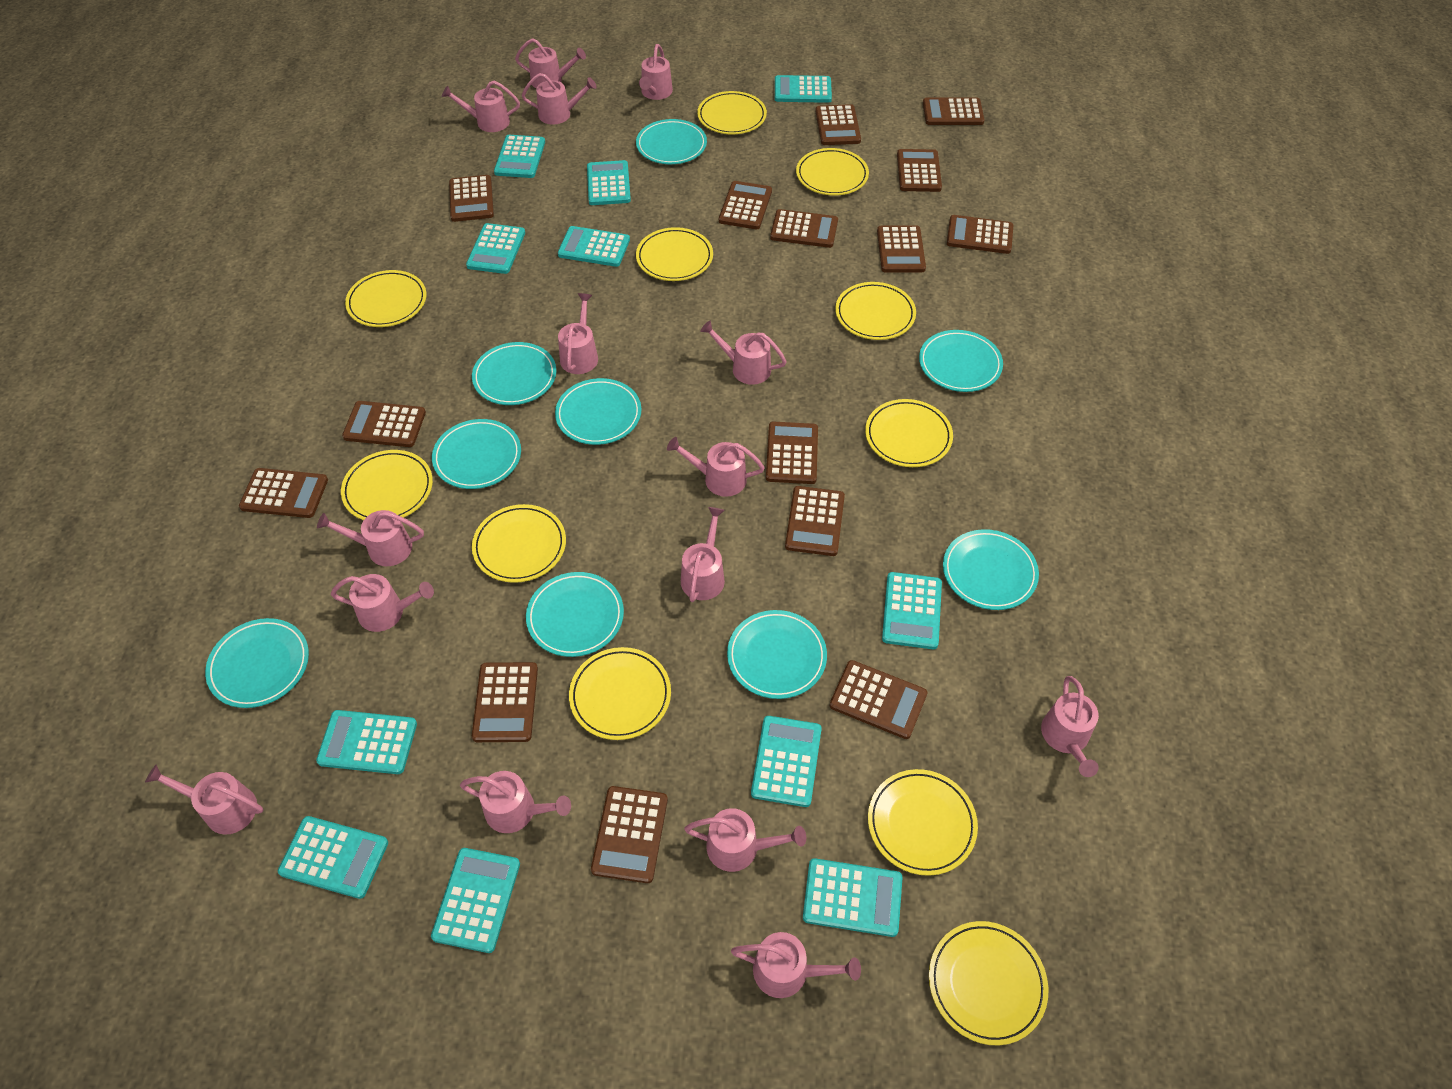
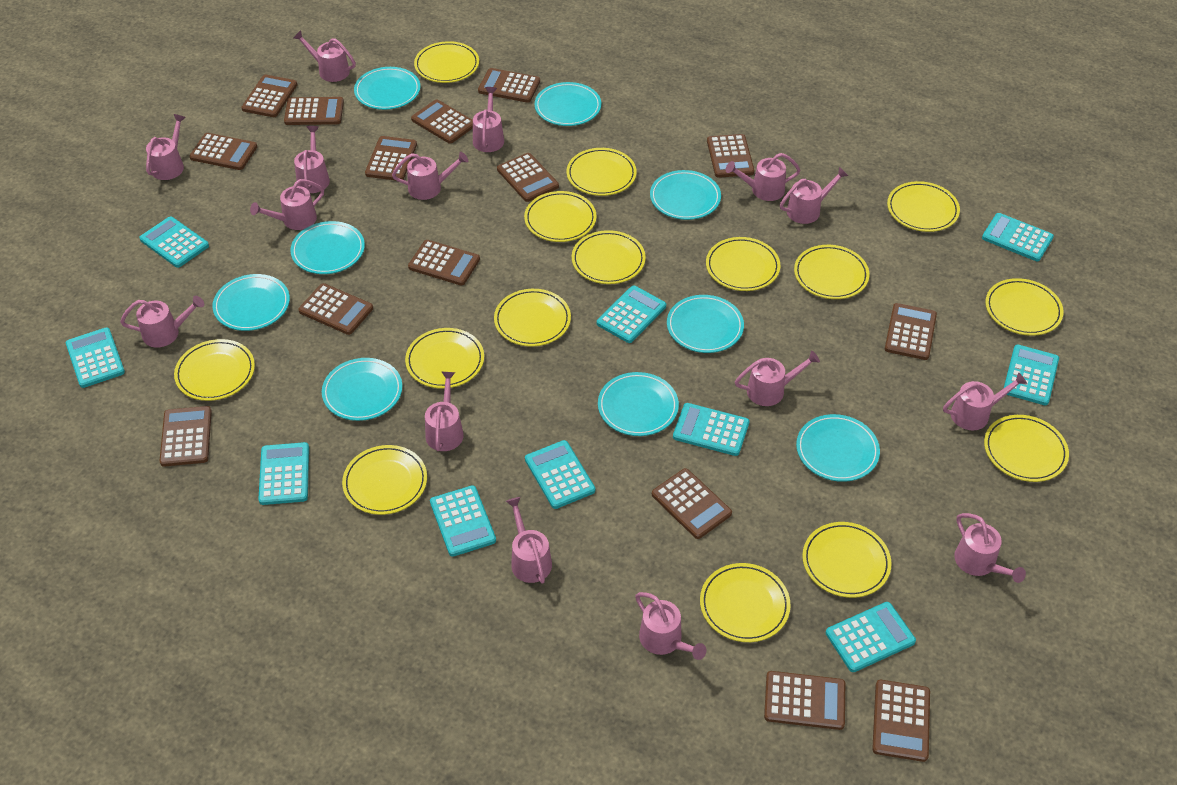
turquoise calculator: [278,816,388,899] [316,710,417,774] [431,848,520,953] [466,223,525,274] [494,135,545,178] [558,226,630,267] [587,160,631,205] [751,716,822,807] [775,75,832,103] [803,858,903,937] [882,572,942,649] = 11 -> [66,327,125,388] [139,216,209,268] [258,442,309,505] [430,485,496,557] [525,440,595,509] [597,285,666,343] [673,403,750,456] [826,602,916,672] [982,213,1054,261] [1003,344,1059,405] = 10
yellow plate: [341,450,433,520] [345,270,426,327] [472,504,566,583] [569,647,671,740] [636,227,713,281] [697,91,767,134] [796,148,869,195] [835,282,916,340] [865,399,953,467] [868,769,978,876] [929,921,1048,1045] = 11 -> [174,339,255,401] [342,445,427,515] [405,328,484,389] [414,41,479,83] [494,289,571,347] [524,191,597,242] [567,148,637,196] [572,230,646,284] [700,563,791,642] [706,237,780,291] [794,245,869,299] [802,522,892,598] [887,181,960,232] [984,415,1069,482] [985,278,1064,336] = 15

